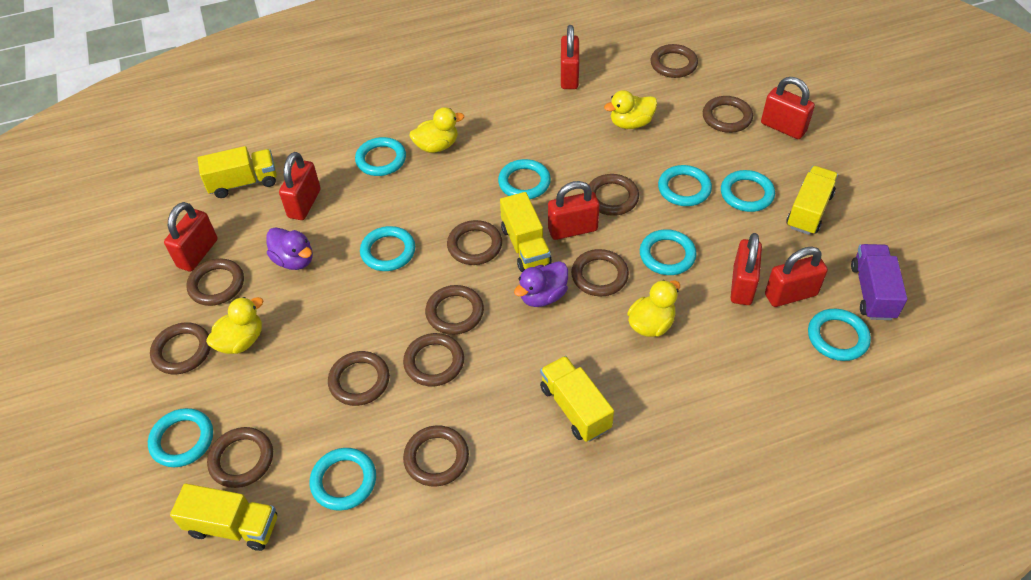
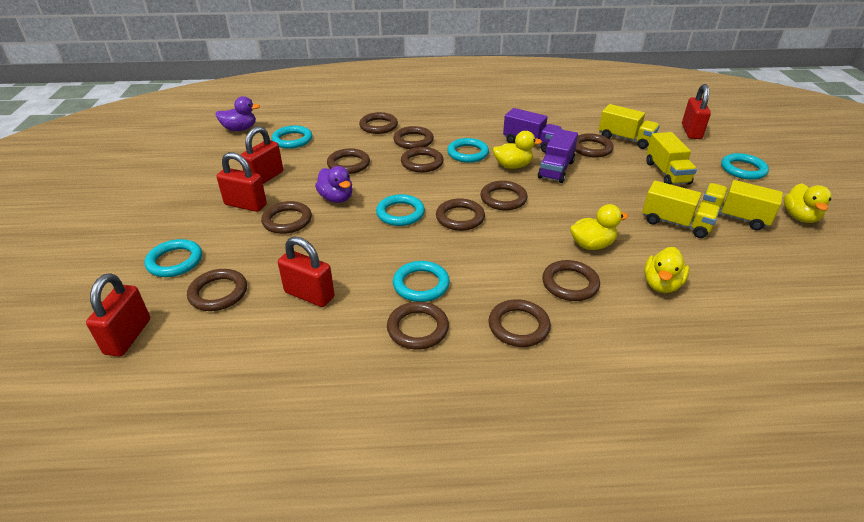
purple truck: [851,244,907,320] = 1 -> [503,108,562,153] [538,129,578,183] = 2
red padlock: [164,202,217,272] [279,152,321,220] [548,181,600,240] [561,25,579,89] [731,233,762,305] [761,77,815,139] [765,246,828,307] = 7 -> [86,273,150,356] [217,152,267,212] [241,126,283,184] [278,236,335,307] [682,84,711,139] = 5
turquoise ring: [148,408,213,467] [310,448,376,511] [355,137,406,176] [360,226,415,271] [498,159,551,199] [640,229,697,275] [658,165,712,206] [721,170,775,212] [808,309,871,361] = 9 -> [145,239,202,277] [271,125,312,149] [376,194,425,226] [393,261,450,302] [447,138,489,163] [721,153,769,180] = 6
yellow truck: [170,483,277,551] [198,146,277,198] [500,192,552,272] [540,356,614,442] [786,166,838,235] = 5 -> [599,104,660,149] [642,181,720,238] [646,132,697,185] [702,180,783,230] = 4

